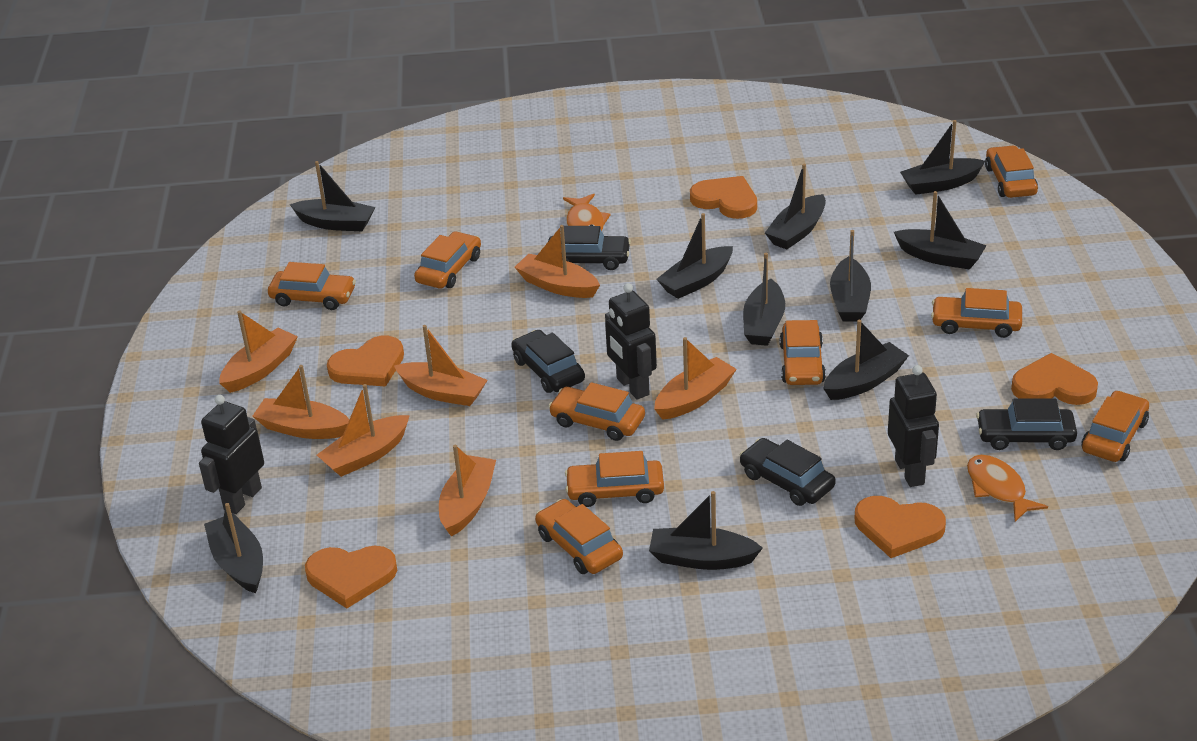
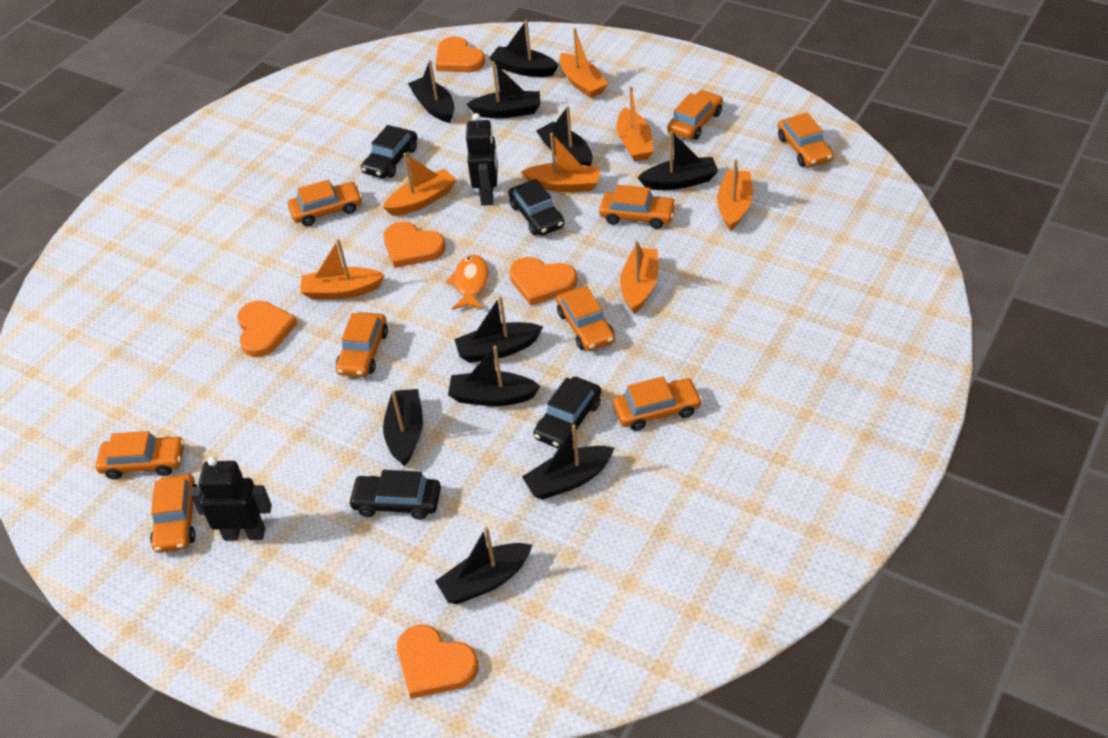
black robot: [199,395,264,514] [605,283,657,400] [888,365,939,487] = 3 -> [190,456,272,541] [466,113,498,206] = 2
orange fish: [563,194,611,231] [967,455,1048,522] = 2 -> [446,255,489,310] = 1

